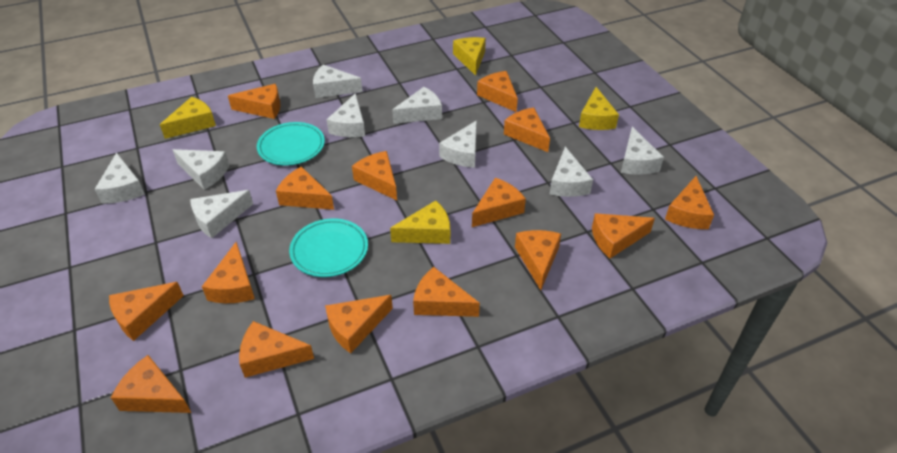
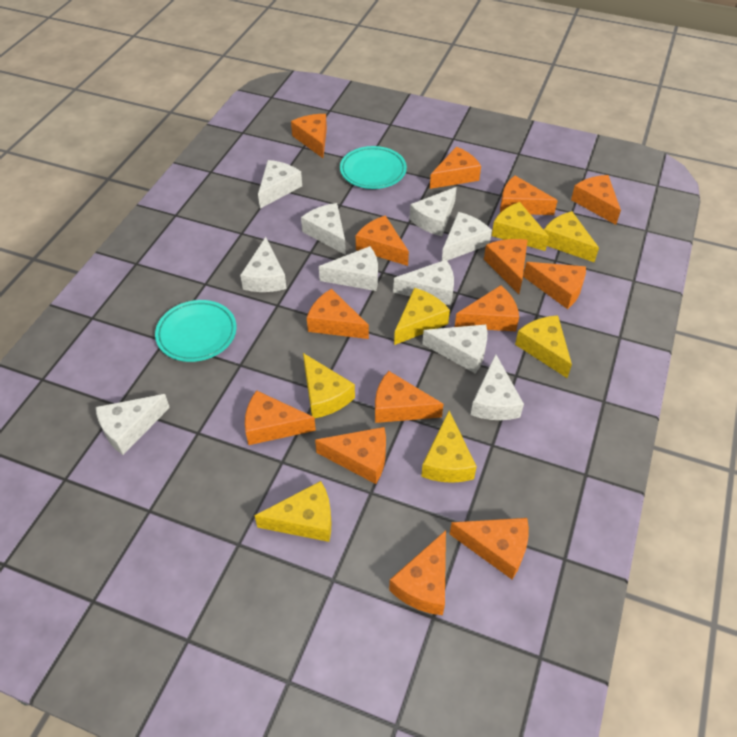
orange cheese: [109,282,184,341] [111,355,191,413] [202,242,255,303] [228,84,280,119] [239,321,314,378] [276,166,334,210] [325,295,393,353] [352,151,397,200] [413,267,480,317] [472,178,526,227] [477,71,518,112] [504,107,550,152] [515,230,561,290] [592,213,655,258] [665,176,714,229] = 15 -> [245,390,316,445] [291,114,327,158] [307,289,369,339] [315,427,386,484] [356,215,409,266] [375,371,444,423] [389,530,446,615] [430,147,481,189] [450,518,529,579] [455,285,519,331] [484,239,527,294] [500,176,558,215] [523,262,586,309] [571,175,621,225] = 14
white cheese: [95,153,145,204] [173,149,230,190] [190,190,253,238] [313,65,362,98] [327,93,365,137] [392,87,442,124] [439,120,477,168] [550,147,593,197] [621,127,664,175] = 9 -> [96,394,170,455] [240,237,287,292] [258,160,302,209] [301,203,346,255] [319,246,378,291] [393,260,454,306] [409,187,457,236] [422,324,487,374] [442,212,492,261] [471,354,524,420] = 10
yellow cheese: [160,97,216,139] [390,200,450,244] [453,37,486,76] [579,87,619,130] = 4 -> [254,481,331,542] [303,353,355,418] [394,288,450,345] [421,411,477,483] [492,202,549,251] [515,315,572,378] [544,211,599,262] = 7

